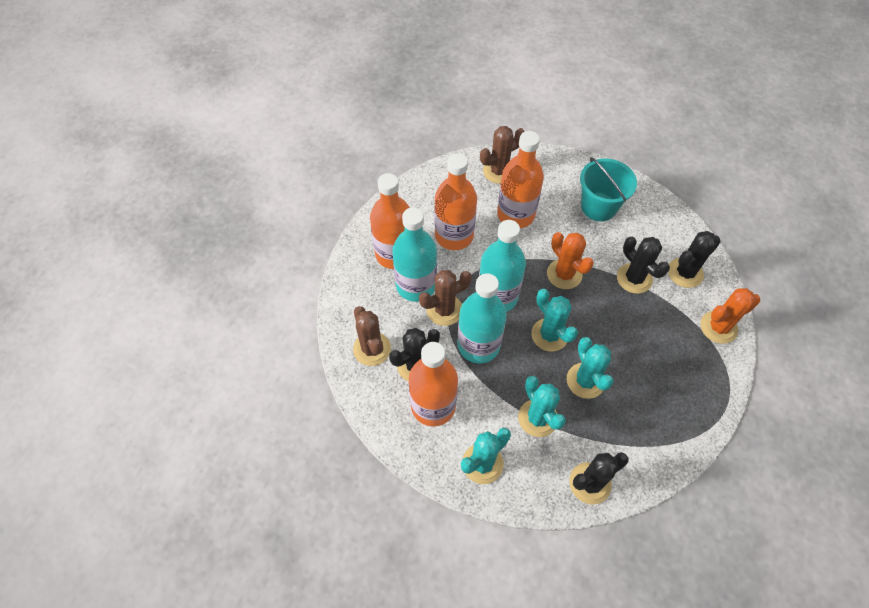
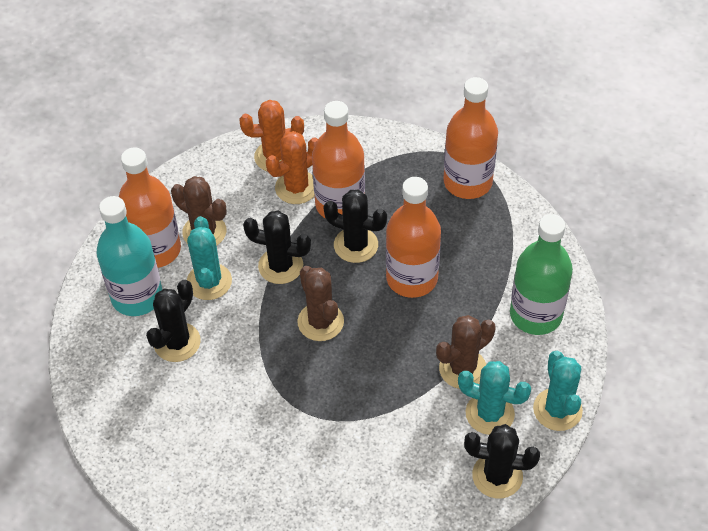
green bottle: none = 0 -> [510,214,573,335] = 1
turquoise bottle: [392,207,437,302] [458,273,507,363] [479,220,526,312] = 3 -> [96,196,162,316] = 1
turquoise bucket: [580,157,637,221] = 1 -> none = 0
turquoise cactus: [461,428,511,484] [518,376,566,437] [531,289,578,351] [567,337,614,399] = 4 -> [187,216,232,300] [458,361,531,435] [533,351,583,431] = 3

